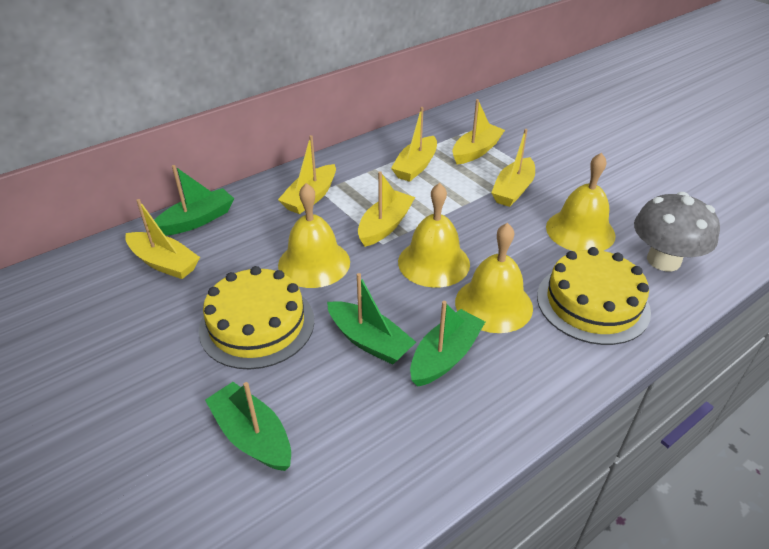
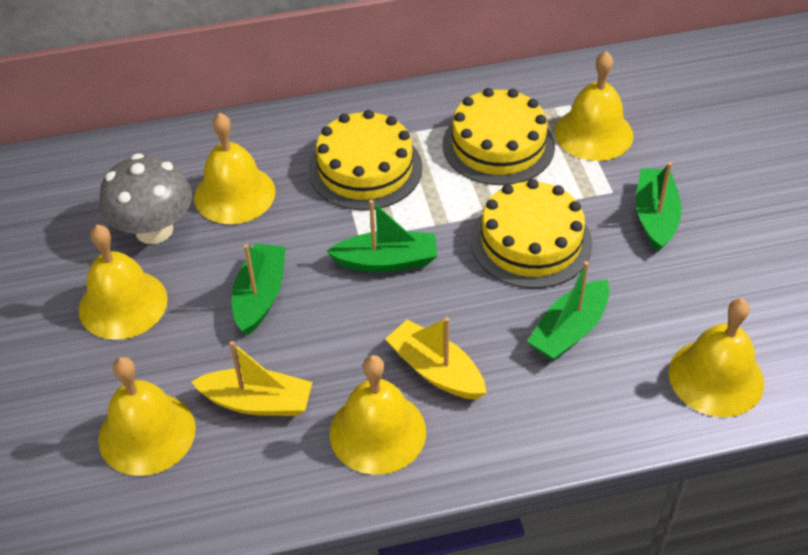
yellow bell: [278,183,350,288] [398,183,470,288] [455,223,533,333] [546,153,616,251] = 4 -> [79,225,168,340] [98,357,196,476] [194,113,276,224] [330,355,426,475] [555,51,633,161] [669,298,764,417] = 6
yellow boat: [125,199,200,279] [278,135,336,214] [358,171,415,247] [391,107,437,182] [452,99,505,164] [491,129,535,207] = 6 -> [191,341,312,416] [385,317,486,400] = 2
yellow cake: [199,266,314,369] [537,247,651,345] = 2 -> [308,110,422,210] [443,88,555,185] [471,179,592,288] = 3

